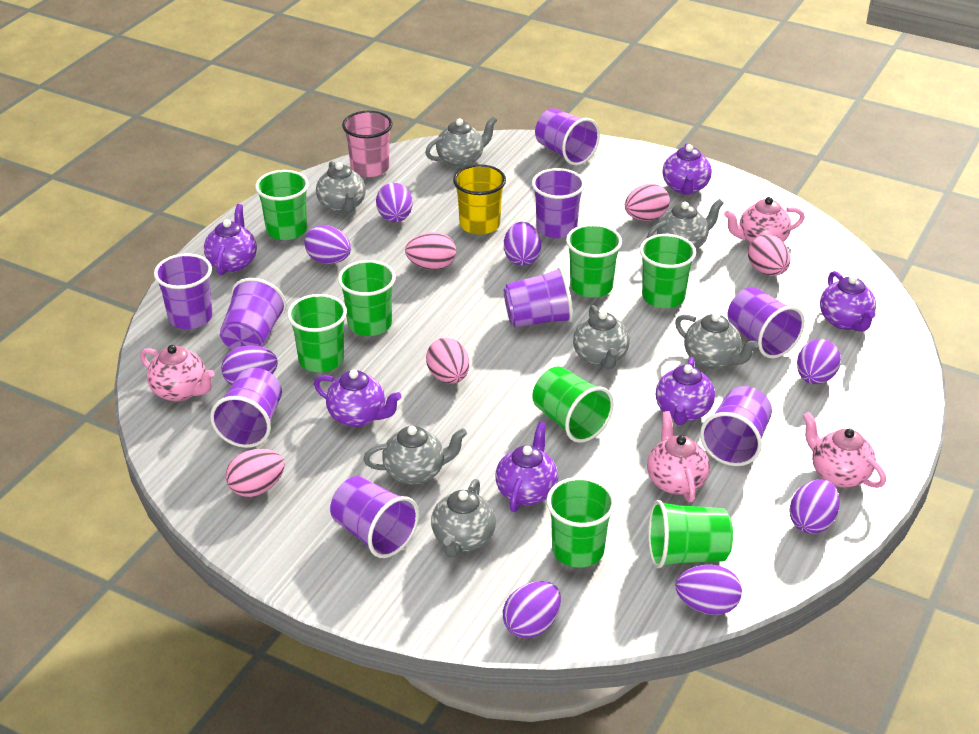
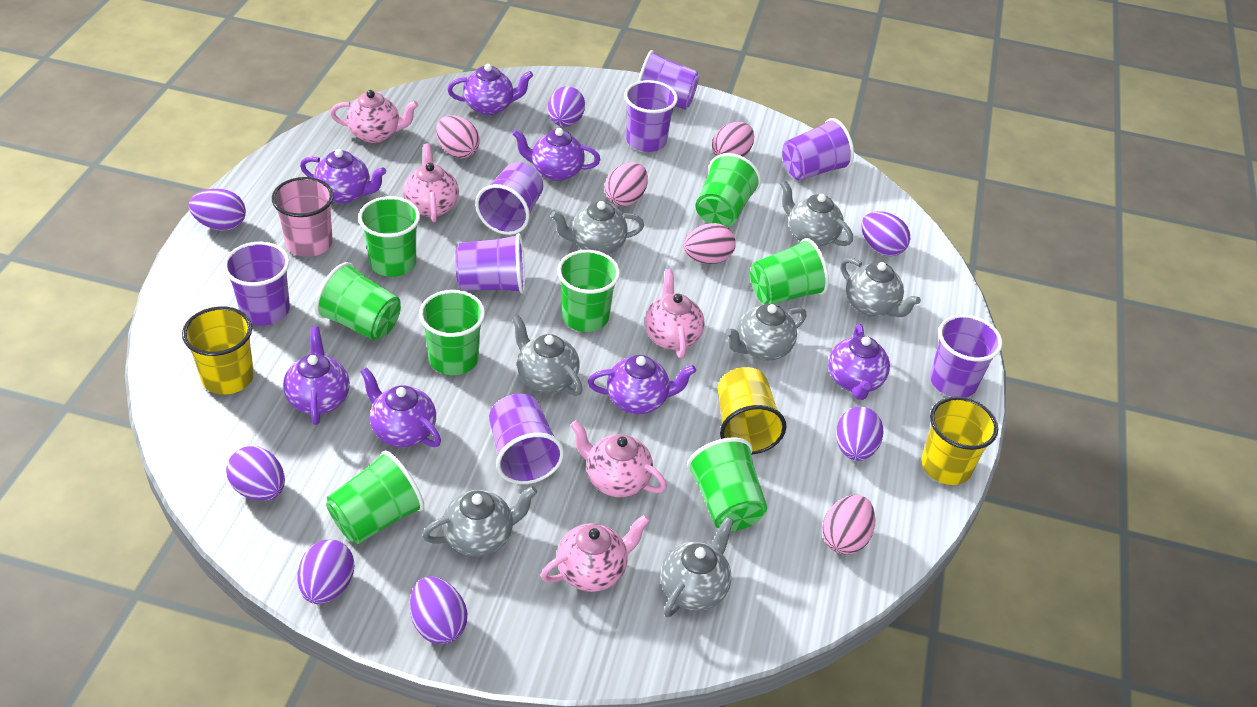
pink teapot: [140,345,215,402] [647,411,710,502] [724,197,805,244] [803,412,886,488] = 4 -> [330,90,418,143] [403,144,459,222] [541,515,650,592] [570,420,667,497] [645,269,705,358] = 5
purple cup: [154,253,212,329] [210,368,282,448] [220,278,287,350] [330,476,419,558] [504,267,573,327] [532,168,585,238] [535,108,600,165] [700,386,772,466] [728,287,805,358] = 9 -> [223,242,290,326] [455,233,525,294] [475,162,543,235] [489,394,564,484] [624,80,678,152] [637,50,699,110] [782,118,854,180] [930,315,1002,397] = 8
purple egg: [221,346,278,385] [304,225,351,264] [376,183,413,222] [503,581,561,638] [504,222,541,266] [676,565,742,615] [789,479,840,534] [797,339,841,384] = 8 -> [189,189,246,231] [226,446,285,501] [298,539,354,604] [410,576,467,644] [548,86,585,127] [836,407,884,461] [861,211,910,256] = 7
purple teapot: [204,204,257,275] [314,370,402,427] [495,422,558,512] [656,357,715,425] [662,143,712,195] [820,271,876,332] = 6 -> [283,326,350,425] [300,149,386,204] [360,367,441,447] [447,64,533,116] [512,128,601,181] [588,355,696,414] [828,324,890,400] = 7
yellow cup: [453,164,506,235] = 1 -> [182,306,254,395] [717,367,786,454] [921,397,998,485] = 3

